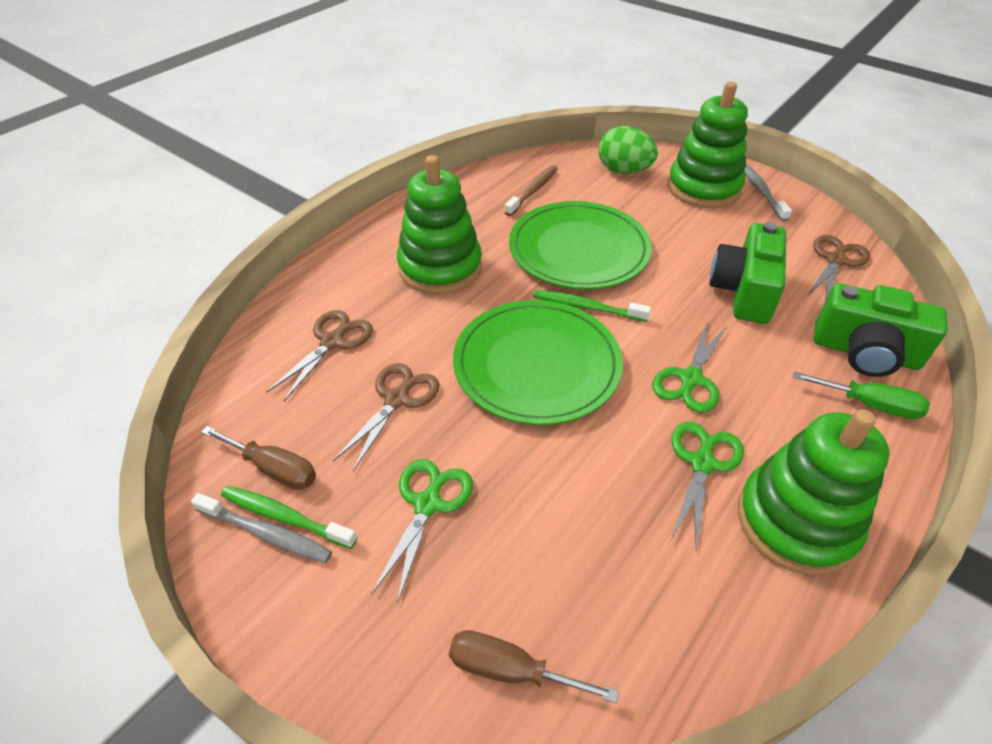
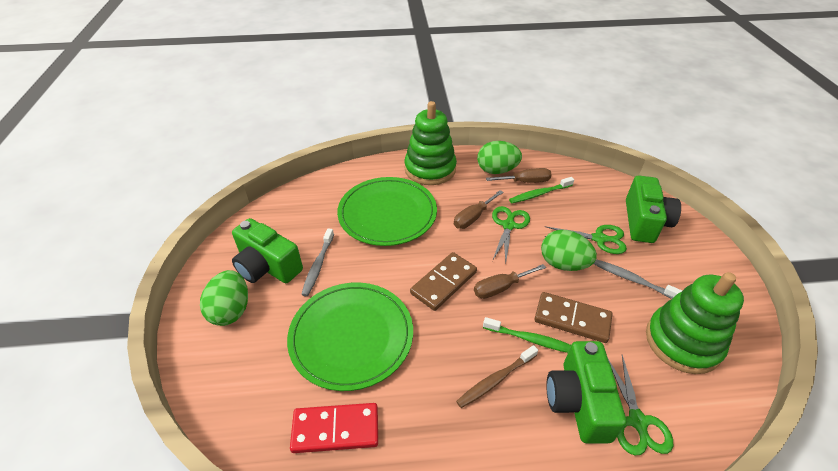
brown domino: none = 0 -> [410,252,477,311] [534,292,612,343] = 2
brown scissors: [266,310,373,401] [333,363,440,471] [807,235,870,301] = 3 -> none = 0
brown screwdriver: [201,426,316,490] [449,630,619,703] = 2 -> [454,190,504,229] [474,264,546,299] [486,168,551,183] = 3
green camera: [709,222,786,324] [813,283,948,377] = 2 -> [232,218,303,283] [546,341,626,443] [626,176,681,243] = 3
green egg: [598,126,658,174] = 1 -> [200,270,248,326] [477,141,522,174] [541,230,597,271] = 3
green screwdriver: [793,372,930,419] = 1 -> none = 0
green stacking toy: [397,155,482,294] [668,82,748,208] [738,409,890,575] = 3 -> [404,101,457,185] [646,272,744,374] = 2
red domino: none = 0 -> [290,403,378,453] = 1

